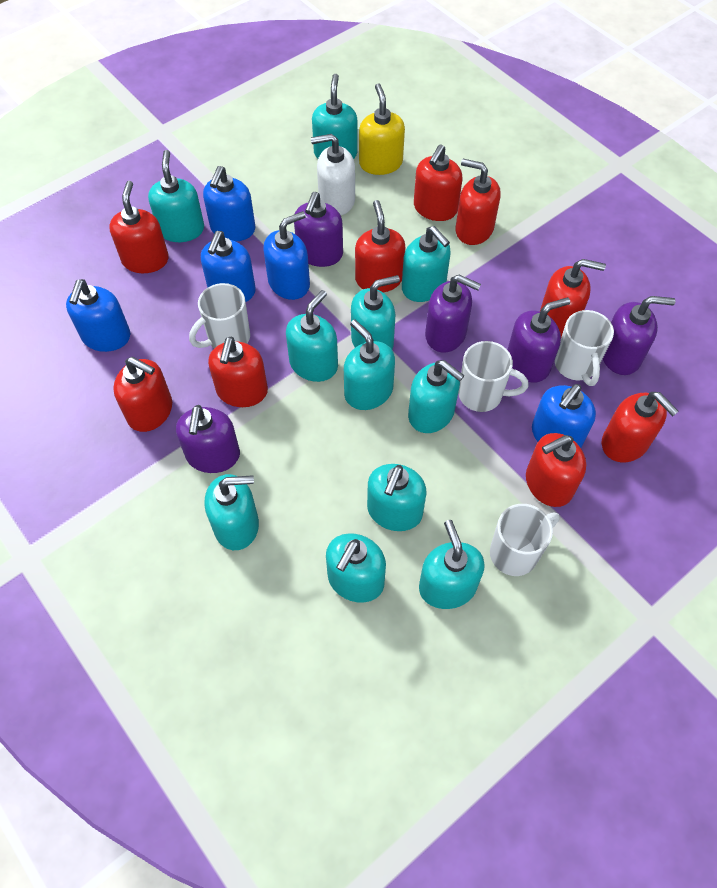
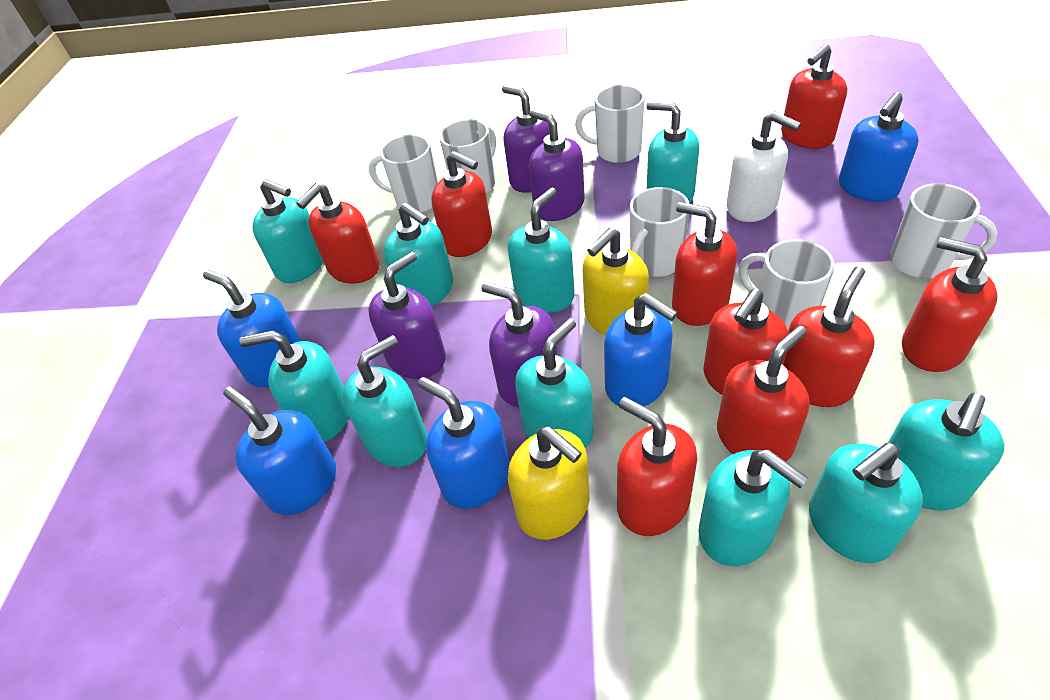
purple soap dispenser: [176,405,240,473] [294,192,343,267] [425,275,481,353] [507,297,570,383] [603,296,676,375] = 5 -> [368,252,446,379] [481,282,557,407] [502,85,550,193] [529,109,585,221] = 4
turquoise soap dispenser: [148,150,204,242] [205,474,259,550] [286,290,338,382] [312,74,358,159] [326,533,386,603] [344,319,395,410] [351,275,400,349] [367,464,427,531] [402,226,451,302] [408,360,465,433] [419,520,485,609] = 11 -> [239,330,349,442] [252,179,323,283] [343,335,427,467] [383,203,453,306] [507,188,575,313] [515,318,594,448] [646,101,699,203] [698,450,808,566] [809,443,923,563] [888,393,1004,511] = 10
white mug: [189,283,250,348] [458,341,528,412] [490,504,560,576] [555,310,614,386] = 4 -> [369,134,438,213] [439,119,496,193] [575,85,644,163] [630,187,690,277] [739,239,835,331] [890,183,998,279] = 6
yellow soap dispenser: [359,83,405,175] = 1 -> [508,427,590,540] [582,228,649,335] = 2

